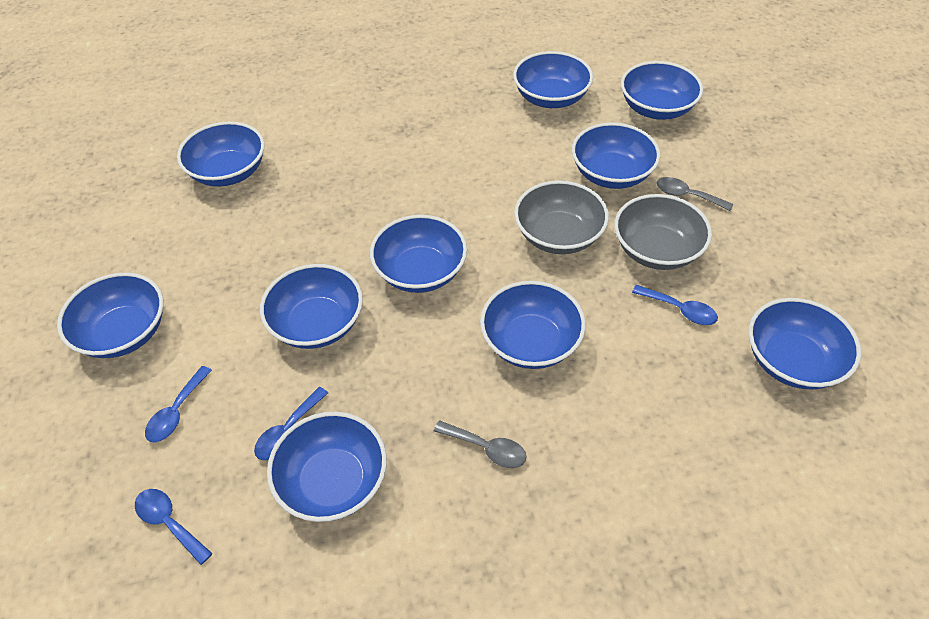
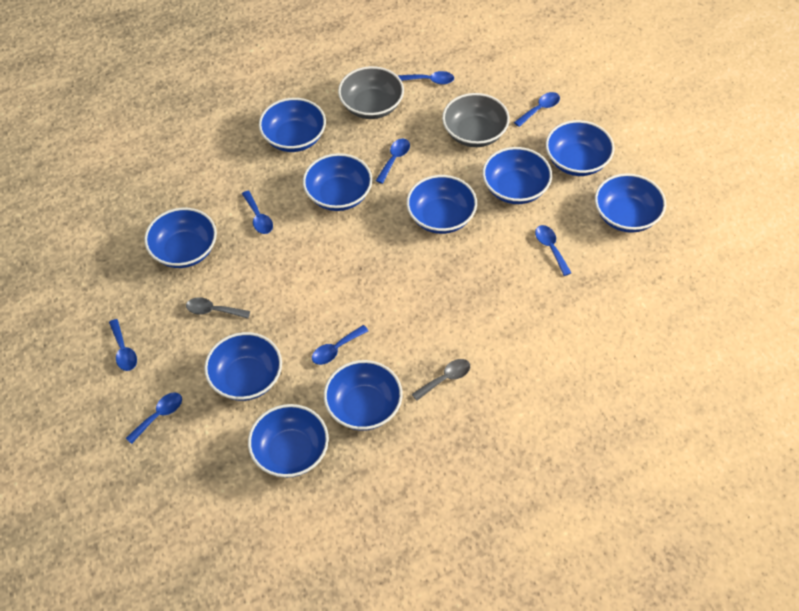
blue spoon: [135,489,213,565] [145,366,212,443] [254,387,328,460] [632,285,718,325] = 4 -> [109,319,137,371] [126,393,182,444] [242,190,273,234] [312,325,368,365] [376,139,410,184] [398,71,454,84] [514,92,560,127] [535,225,571,276] = 8

